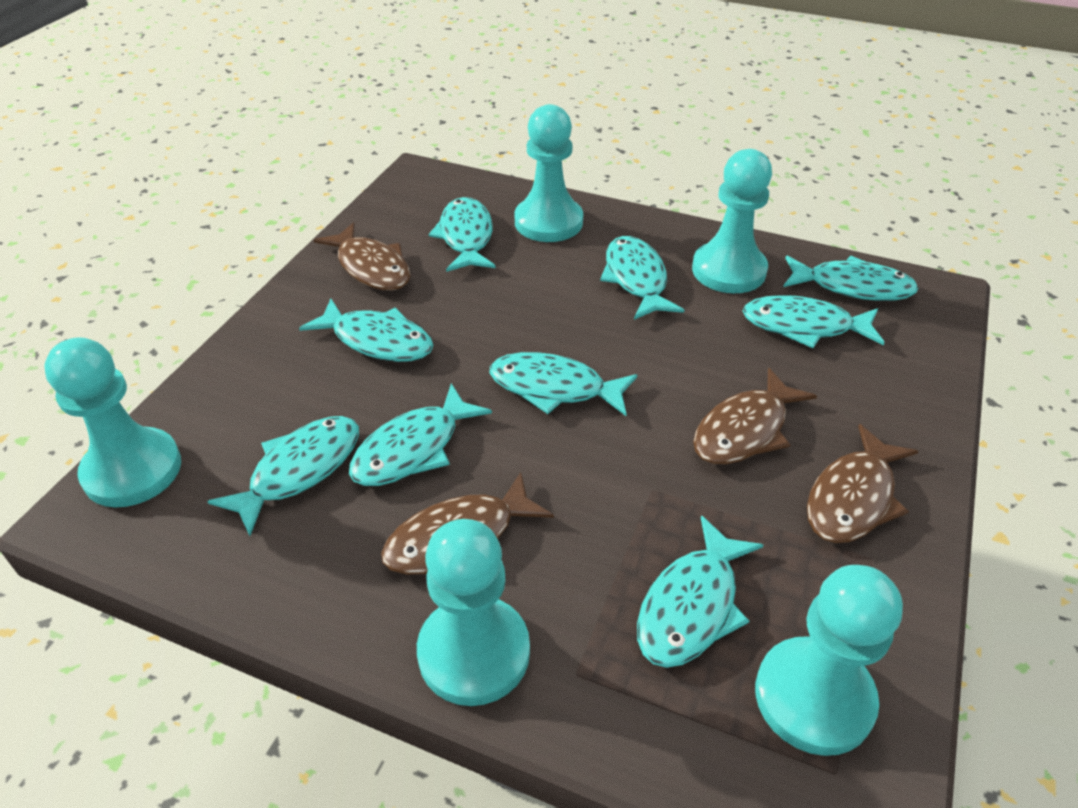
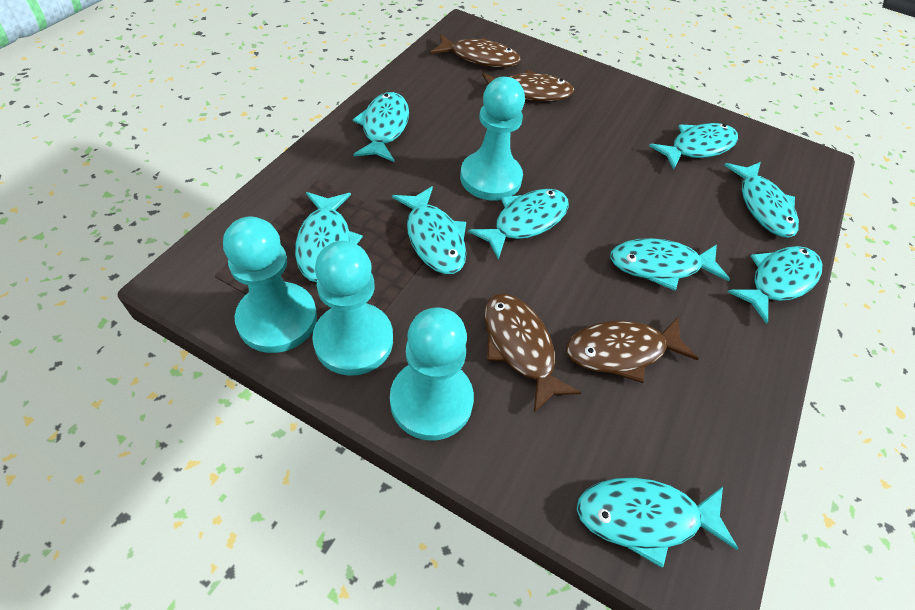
turquoise pawn: [44,337,181,507] [417,519,530,706] [514,104,583,242] [692,149,772,293] [755,565,903,756] = 5 -> [223,217,317,353] [312,241,393,376] [390,307,474,441] [460,77,525,201] = 4

